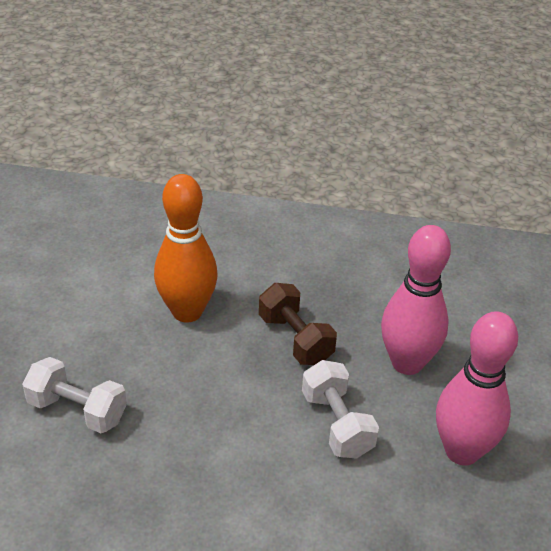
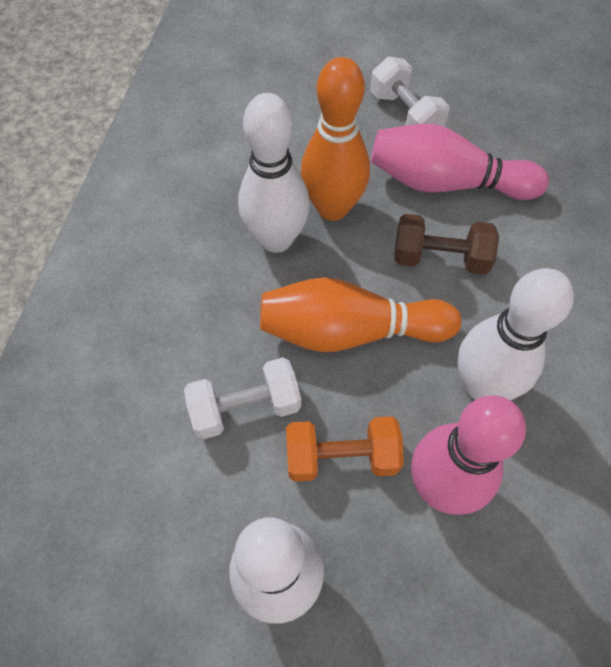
orange bowling pin: [154,174,218,323] = 1 -> [260,277,461,352] [301,57,370,221] = 2
orange dumbbell: none = 0 -> [286,416,404,482] = 1
white bowling pin: none = 0 -> [229,517,324,624] [238,93,310,253] [458,268,574,400] = 3

